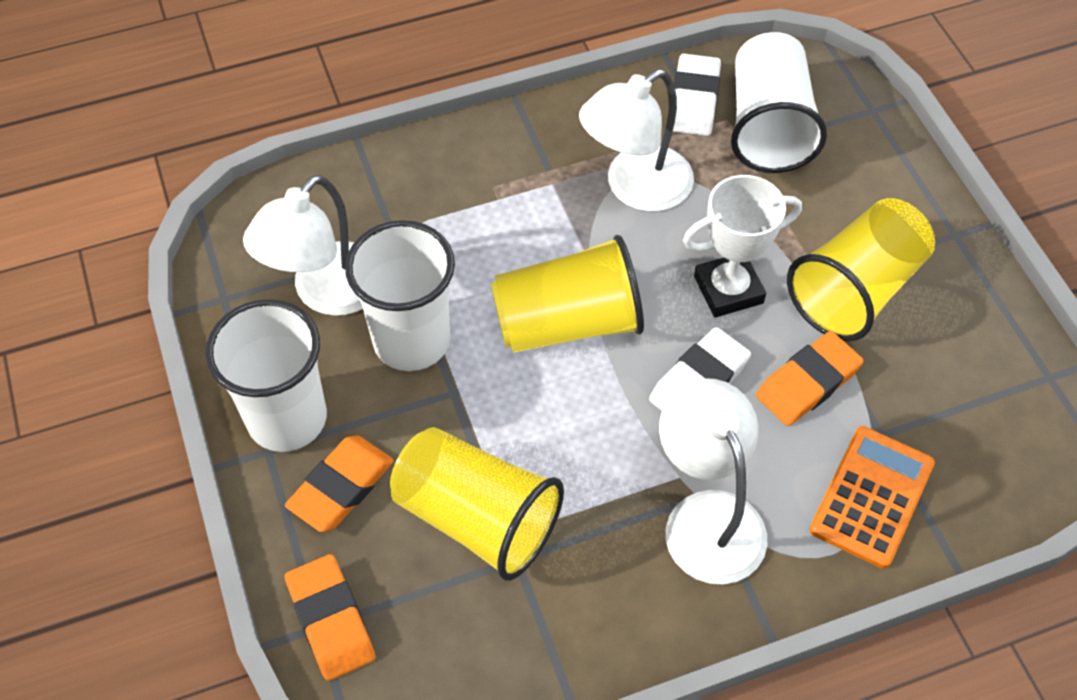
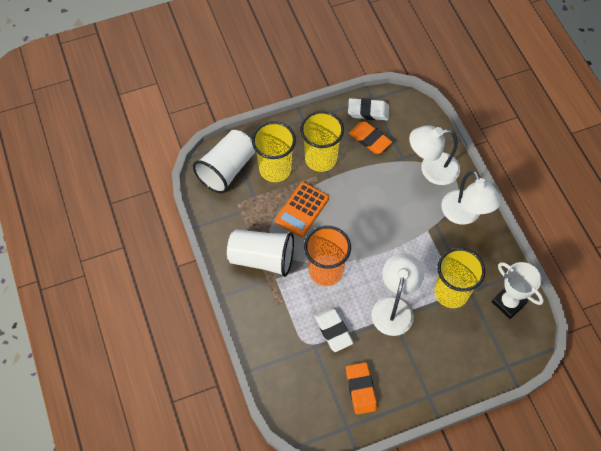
orange cup: none = 0 -> [304,226,351,286] = 1
orange eraser: [285,435,394,532] [285,554,376,681] [756,331,864,426] = 3 -> [346,362,377,415] [349,121,392,154] = 2
white cup: [205,299,327,452] [345,220,455,371] [731,32,827,173] = 3 -> [193,130,255,193] [227,229,294,277] = 2

